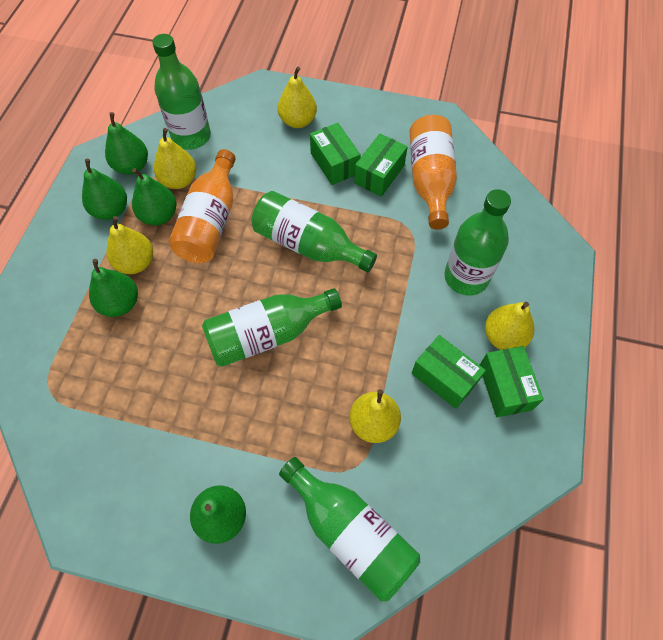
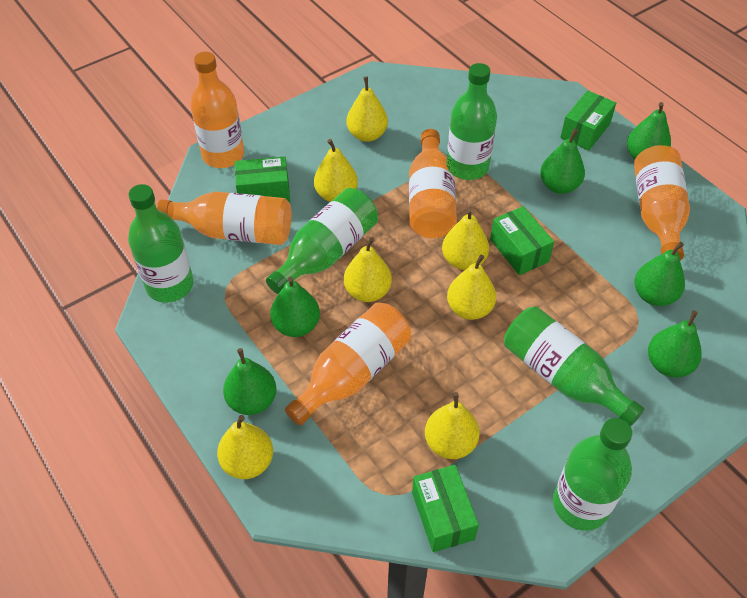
green pear: [82,159,127,220] [89,259,138,317] [105,112,148,175] [132,168,176,226] [190,486,246,544] = 5 -> [223,348,277,415] [270,277,320,337] [540,129,585,194] [627,102,671,159] [635,242,685,306] [648,311,702,377] = 6
orange bottle: [169,149,236,263] [410,115,457,230] = 2 -> [157,192,291,245] [190,52,244,168] [285,303,411,426] [409,129,457,238] [634,145,690,260] = 5
yellow pear: [106,216,153,274] [154,128,196,189] [278,67,317,128] [349,389,401,443] [485,302,534,350] = 5 -> [217,415,273,479] [314,139,358,202] [344,237,392,302] [346,77,388,142] [425,392,479,459] [442,208,489,270] [447,255,496,320] = 7

